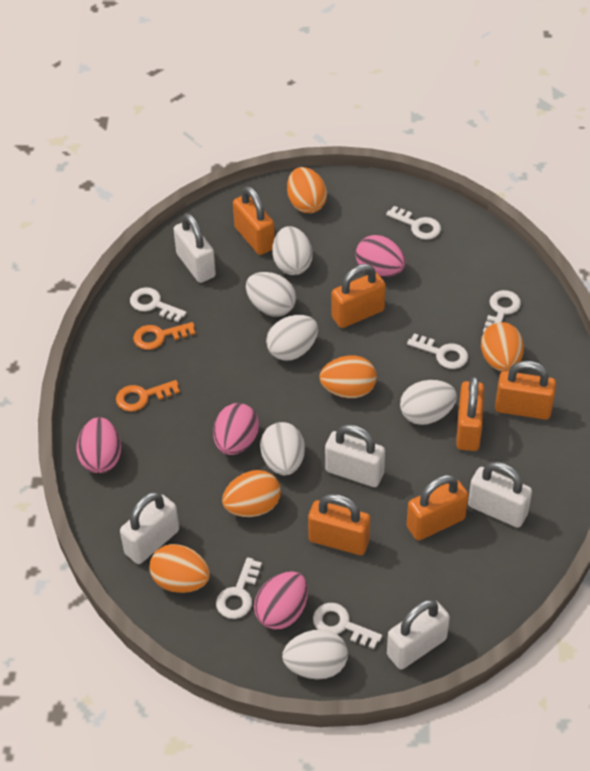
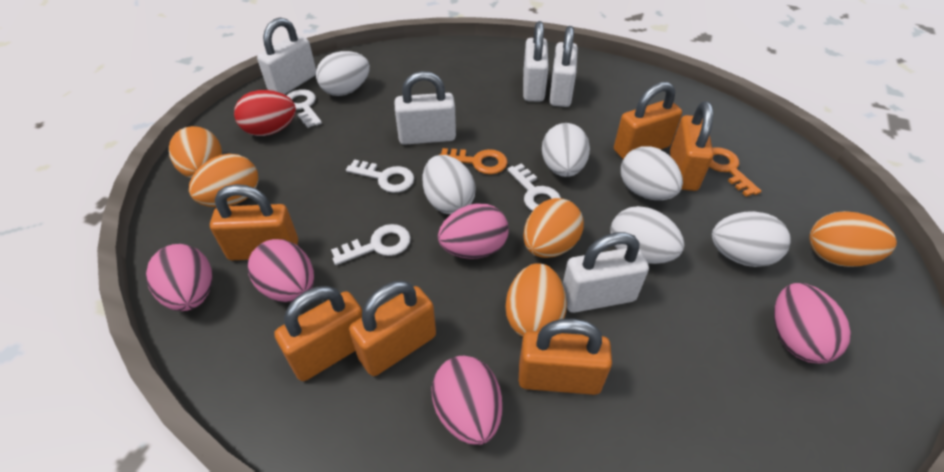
pink egg: [76,417,121,473] [213,403,259,455] [254,571,308,630] [355,235,406,277] = 4 -> [146,244,212,311] [248,239,314,302] [431,356,502,445] [438,204,509,259] [774,283,851,364] = 5
red egg: none = 0 -> [234,90,296,136] = 1
white key: [130,287,187,322] [216,557,262,619] [313,603,382,649] [386,206,441,240] [407,333,468,369] [483,290,521,333] = 6 -> [286,89,322,128] [331,224,411,265] [346,159,414,193] [507,163,561,211] = 4

